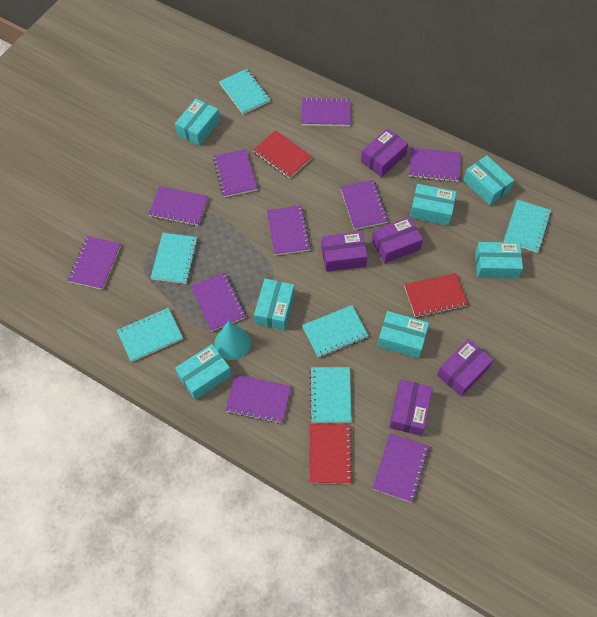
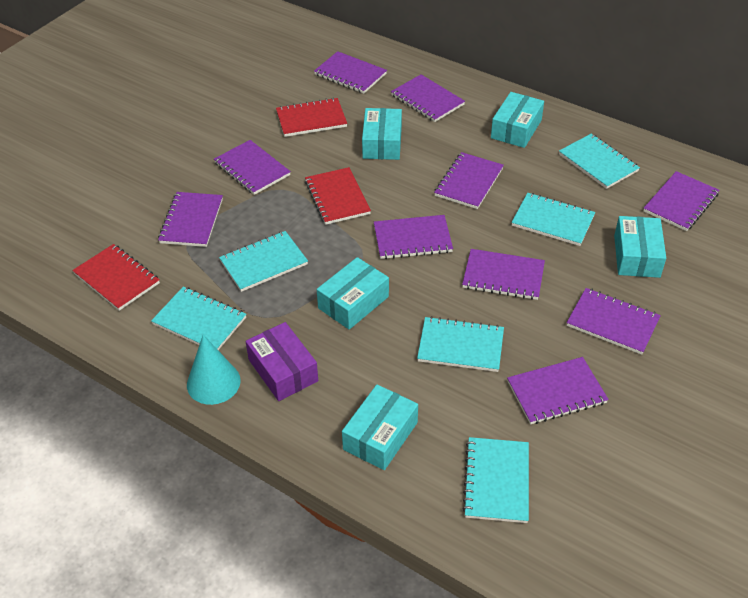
purple box: [321,231,368,272] [361,128,408,177] [372,217,423,263] [389,380,433,436] [437,339,493,396] = 5 -> [246,322,318,401] = 1
turquoise box: [175,99,220,146] [175,344,232,400] [254,279,295,330] [377,311,429,358] [410,184,456,225] [463,155,514,205] [475,242,523,279] = 7 -> [317,257,389,330] [342,384,418,470] [362,108,402,160] [491,92,544,148] [614,216,666,278] = 5

